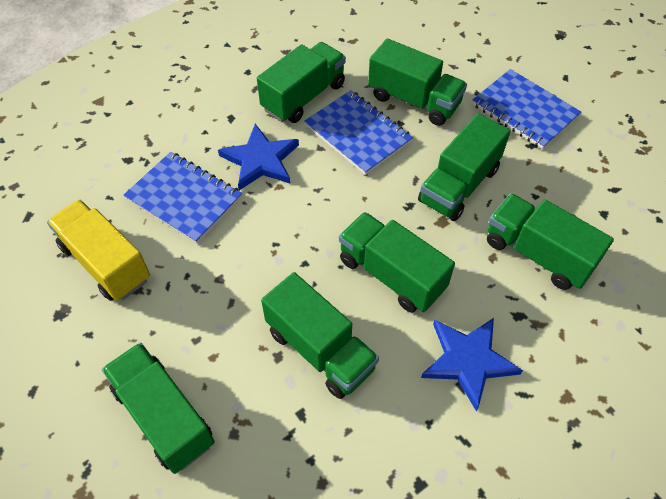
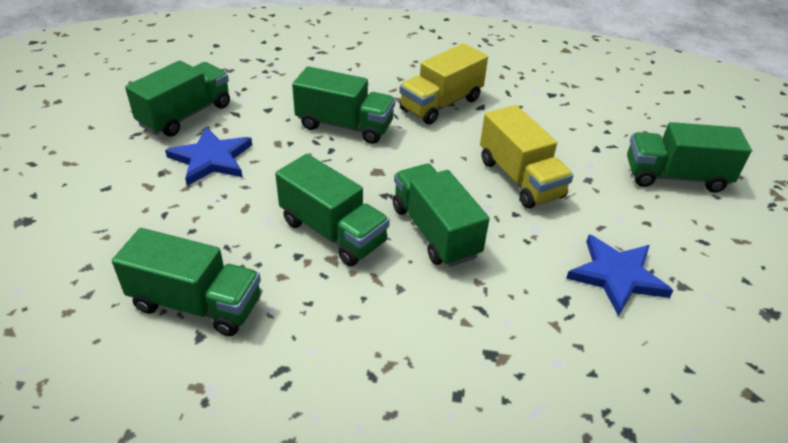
blue notebook: [123,152,242,244] [304,90,413,175] [472,69,581,149] = 3 -> none = 0
green truck: [102,343,215,474] [257,42,346,123] [261,272,379,399] [339,212,455,313] [368,39,467,126] [418,113,511,221] [487,193,614,290] = 7 -> [112,228,261,336] [125,60,230,137] [275,154,390,266] [292,66,395,144] [393,164,489,267] [627,122,752,193] = 6
yellow truck: [47,200,150,301] = 1 -> [399,43,488,125] [480,105,574,209] = 2

